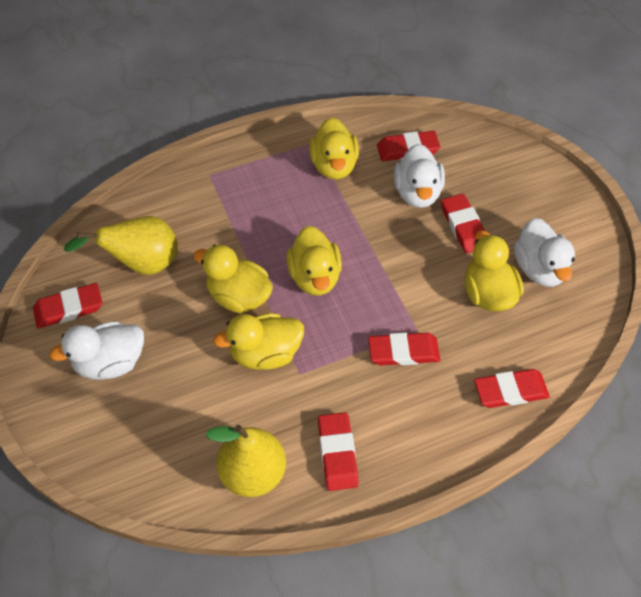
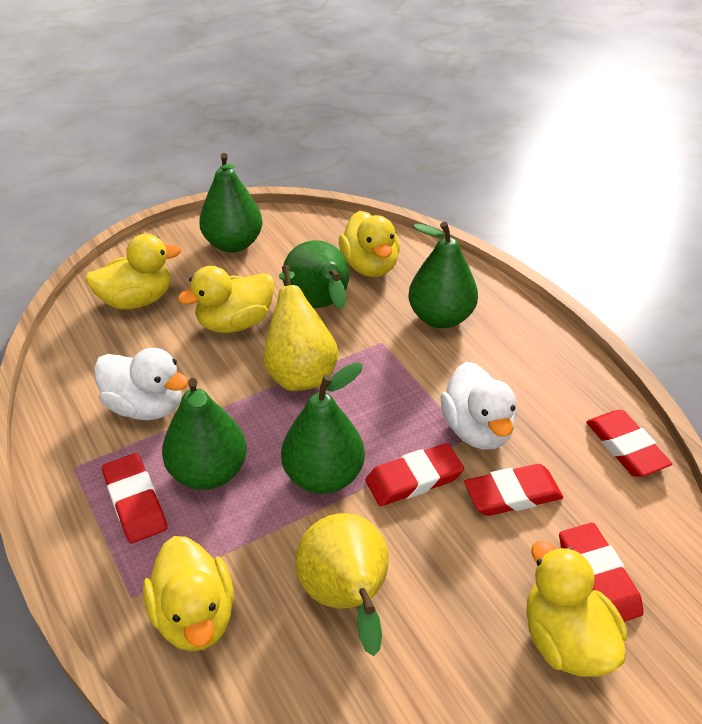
green pear: none = 0 -> [162,378,247,490] [199,153,263,253] [281,363,365,494] [282,240,349,309] [408,222,478,328] = 5
red eraser: [33,283,103,328] [318,412,359,491] [368,333,440,366] [377,131,440,161] [441,194,485,253] [474,369,550,408] = 6 -> [102,453,167,543] [365,443,464,506] [464,464,563,516] [559,522,644,622] [586,410,672,477] = 5
white duck: [49,321,144,380] [394,144,445,208] [514,218,575,287] = 3 -> [94,348,188,420] [441,362,517,449] = 2

